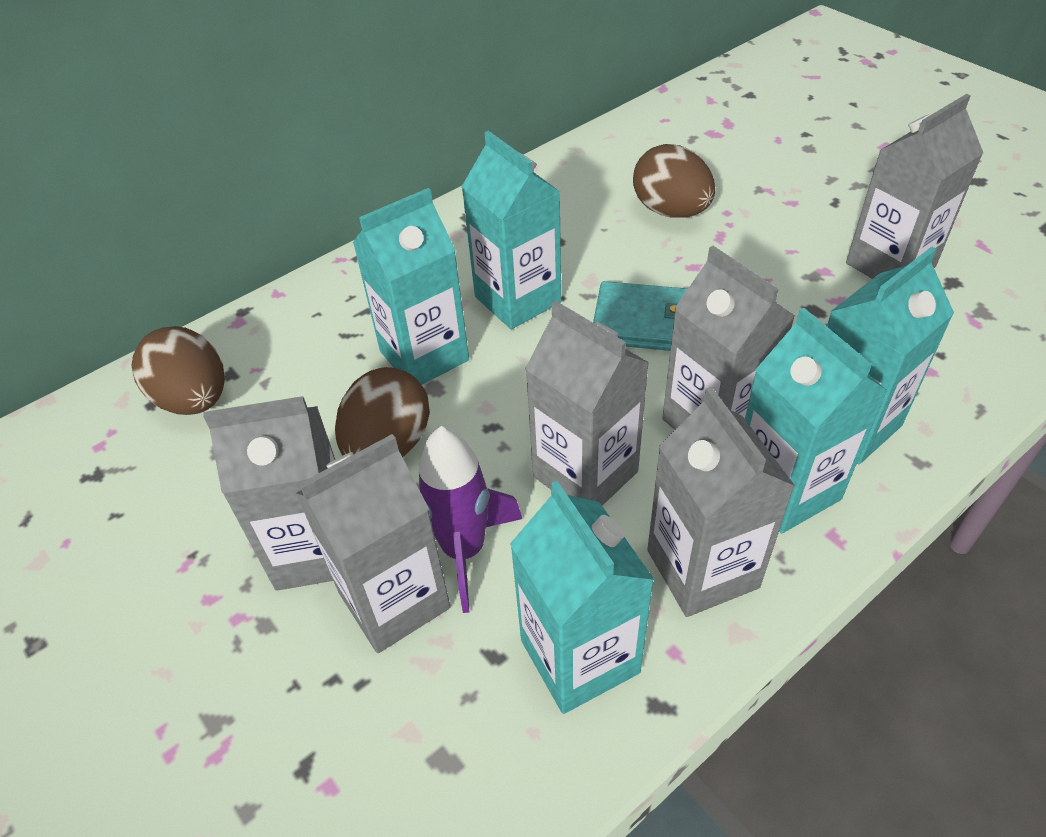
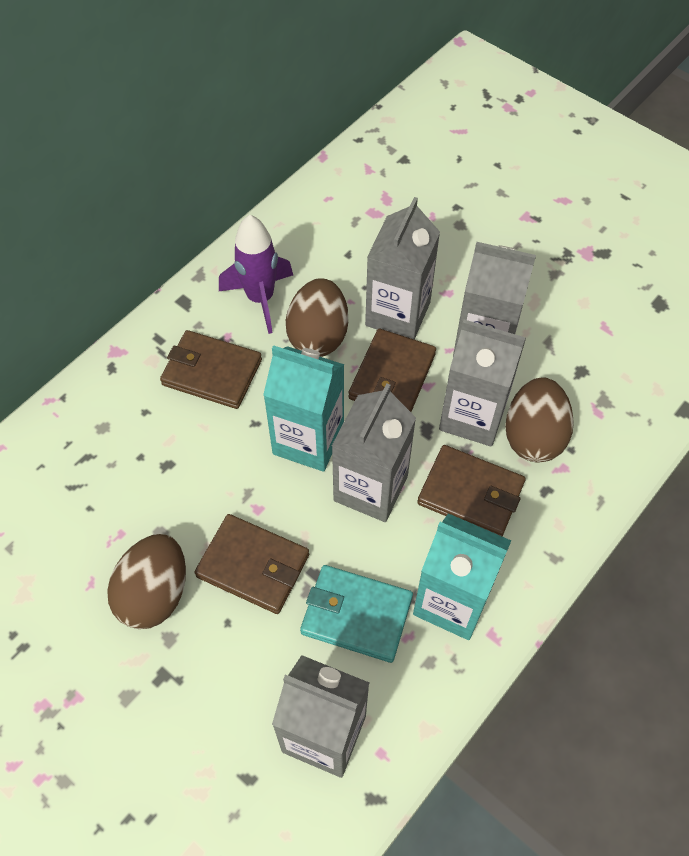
brown wallet: none = 0 -> [160,330,262,409] [194,514,309,614] [349,329,436,412] [417,445,525,536] = 4
grey carton: [203,396,335,591] [296,434,451,653] [525,300,649,506] [647,387,795,617] [662,246,795,430] [846,94,983,279] = 6 -> [272,655,369,778] [332,383,416,522] [365,197,440,340] [439,319,526,447] [453,242,536,356] = 5
turquoise carton: [353,188,469,385] [461,131,561,329] [510,481,655,714] [745,308,887,533] [827,246,954,464] = 5 -> [263,345,345,472] [413,513,511,640] = 2

